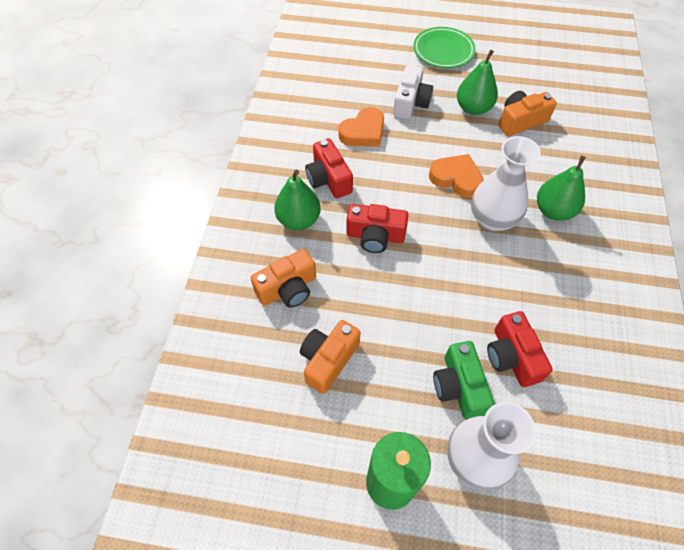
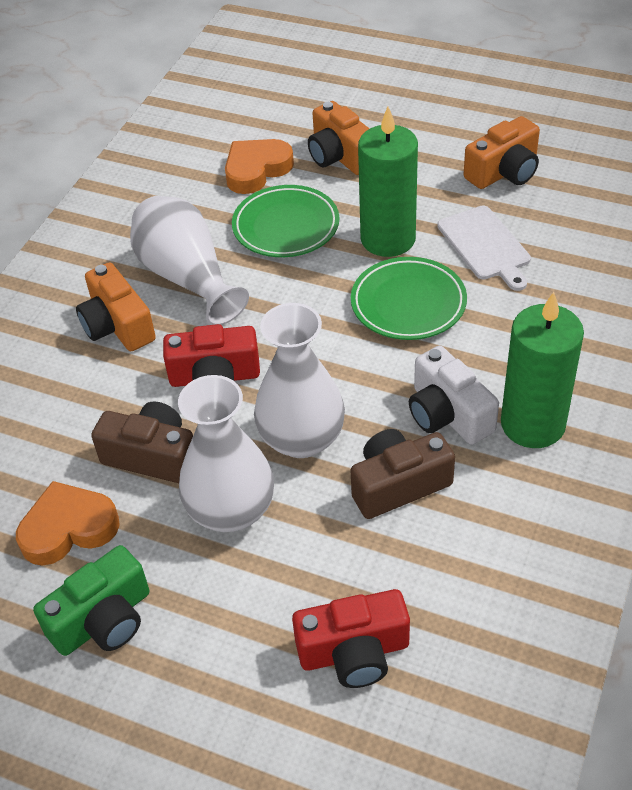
brown camera: none = 0 -> [91,401,193,483] [351,429,455,519] = 2
green candle: [366,432,431,510] = 1 -> [358,107,418,257] [501,292,584,448] = 2
green pear: [274,170,321,230] [457,50,498,115] [537,156,586,221] = 3 -> none = 0
green plate: [413,27,476,68] = 1 -> [232,185,339,257] [351,257,467,340] = 2
red camera: [305,138,353,198] [346,204,408,253] [487,311,553,387] = 3 -> [163,324,260,387] [292,589,410,688] = 2
white cutting board: none = 0 -> [437,206,531,291] = 1
white vase: [447,402,536,490] [471,136,541,231] = 2 -> [130,196,249,325] [178,375,274,532] [254,303,345,458] = 3

